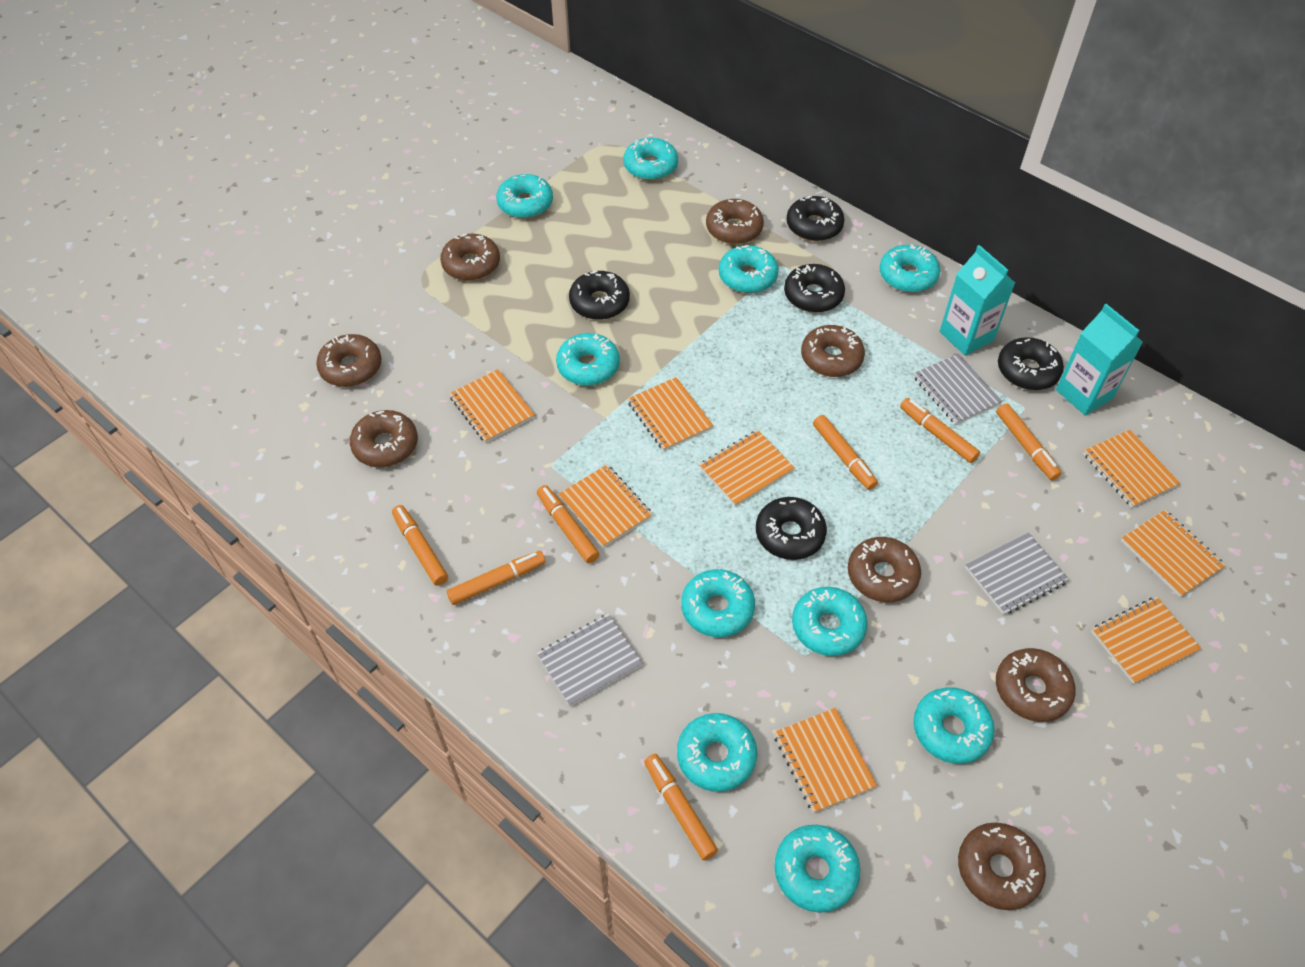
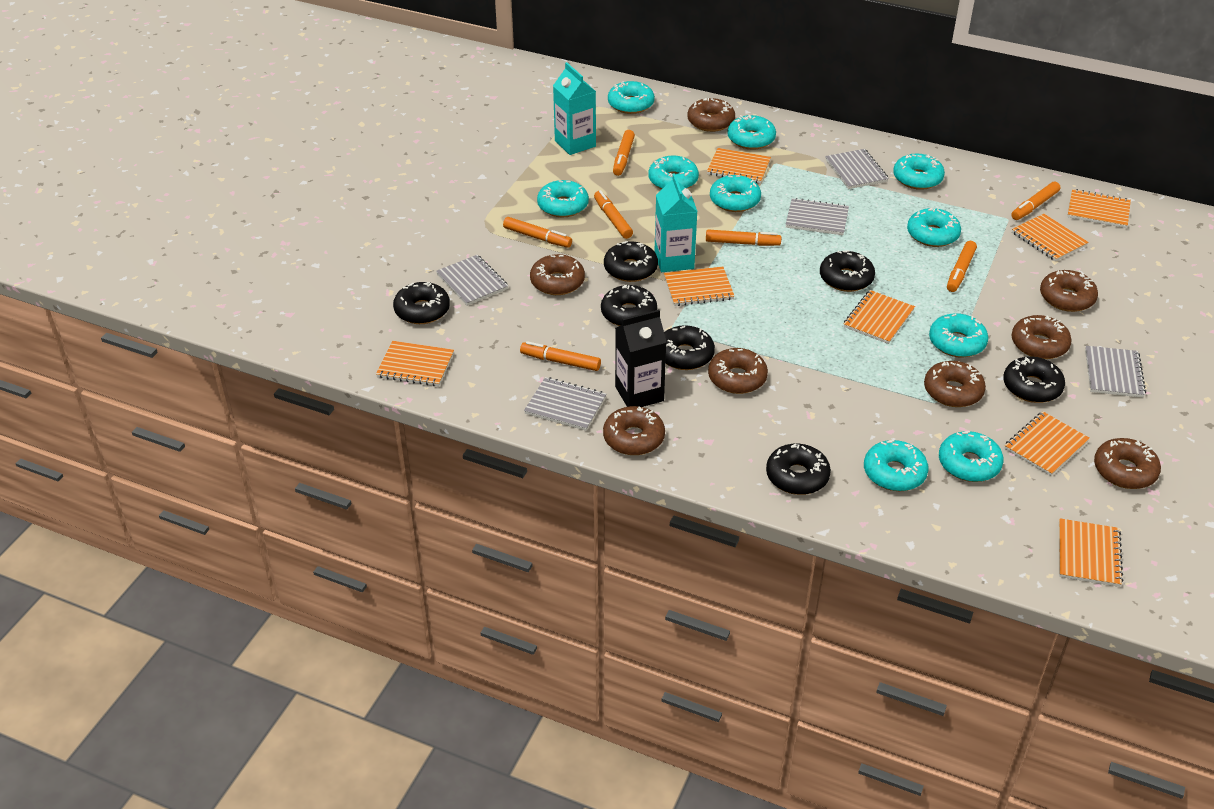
black carton: none = 0 -> [615,310,667,407] = 1
black donut: [569,270,630,320] [756,497,827,560] [784,264,845,313] [786,196,845,241] [998,337,1064,390] = 5 -> [393,282,450,324] [601,285,657,326] [604,241,658,282] [664,325,715,370] [766,444,831,495] [820,250,875,292] [1003,357,1065,403] = 7
grey notebook: [537,614,643,707] [913,354,1002,425] [965,532,1069,615] = 3 -> [436,255,508,306] [524,377,606,431] [786,198,849,235] [825,149,889,189] [1085,346,1146,398] = 5

